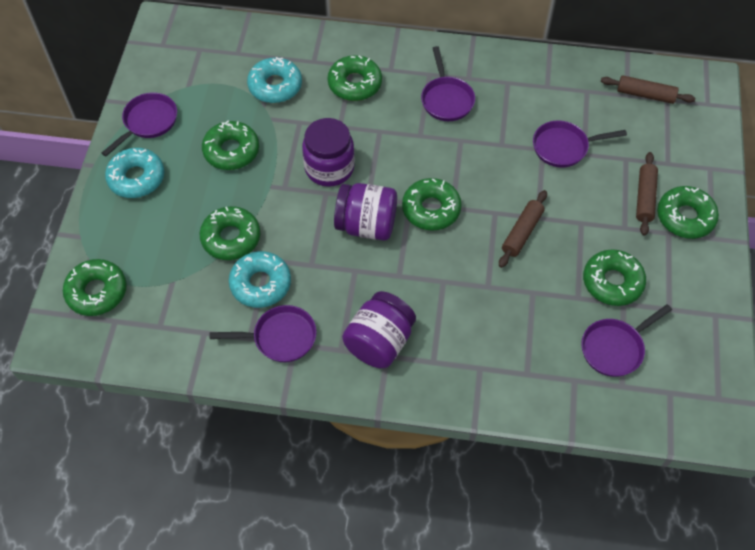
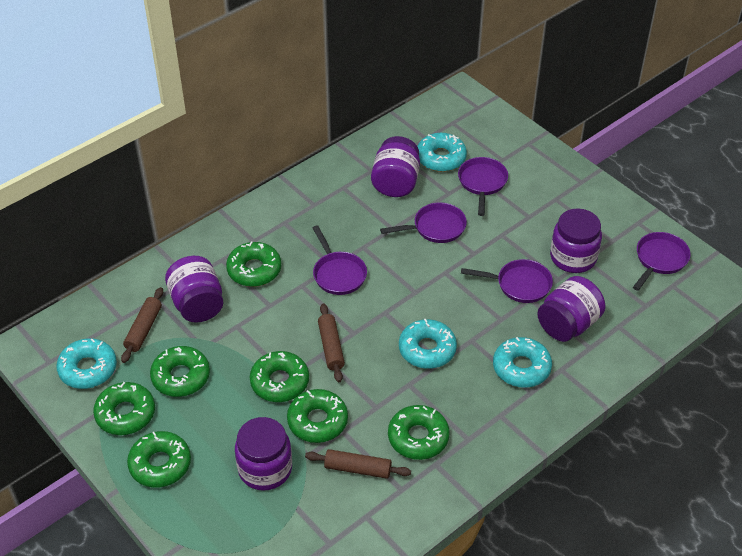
purple jar: [302,118,355,187] [334,183,397,241] [342,291,416,368] = 3 -> [165,256,223,323] [235,417,292,491] [371,136,420,197] [537,276,605,342] [550,208,602,273] = 5
turquoise donut: [105,148,164,198] [229,251,291,308] [247,57,302,103] = 3 -> [56,338,117,389] [399,319,457,369] [417,133,467,172] [493,337,552,388] = 4

